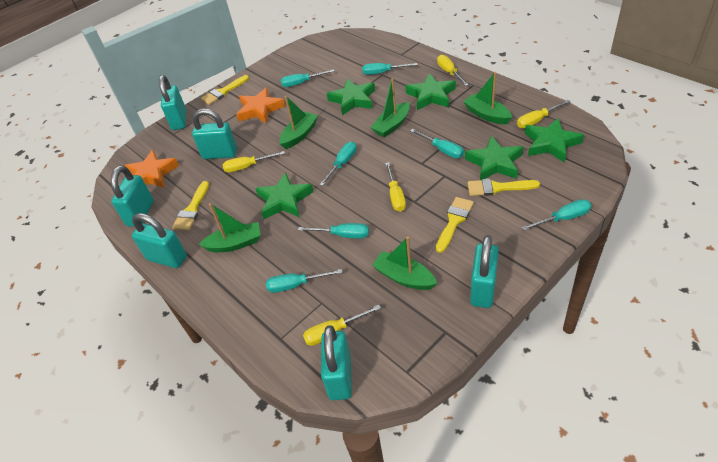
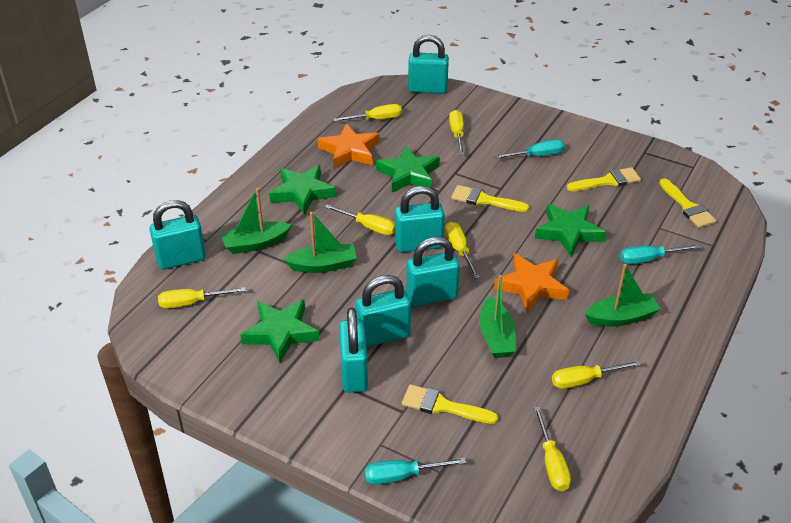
green boat: [198,203,261,252] [279,96,318,149] [370,78,410,138] [372,236,437,290] [463,72,512,124] = 5 -> [221,188,292,254] [283,212,357,273] [479,275,516,358] [585,264,661,327] = 4
green star: [255,172,313,219] [327,78,375,115] [405,73,456,110] [465,136,524,180] [525,118,584,163] = 5 -> [240,300,320,363] [269,165,336,214] [376,145,440,193] [535,204,606,256] = 4
turquoise screwdriver: [266,269,343,293] [281,69,334,87] [298,223,369,238] [319,142,357,186] [362,63,417,75] [410,129,464,158] [522,199,591,231] = 7 -> [365,458,466,485] [494,139,565,159] [620,244,701,264] = 3
yellow screwdriver: [222,151,285,172] [303,305,381,346] [385,162,406,212] [437,55,469,86] [517,100,570,128] = 5 -> [158,287,246,308] [325,204,395,235] [333,104,402,122] [445,222,480,279] [449,110,464,155] [534,407,571,491] [552,360,641,389] = 7

